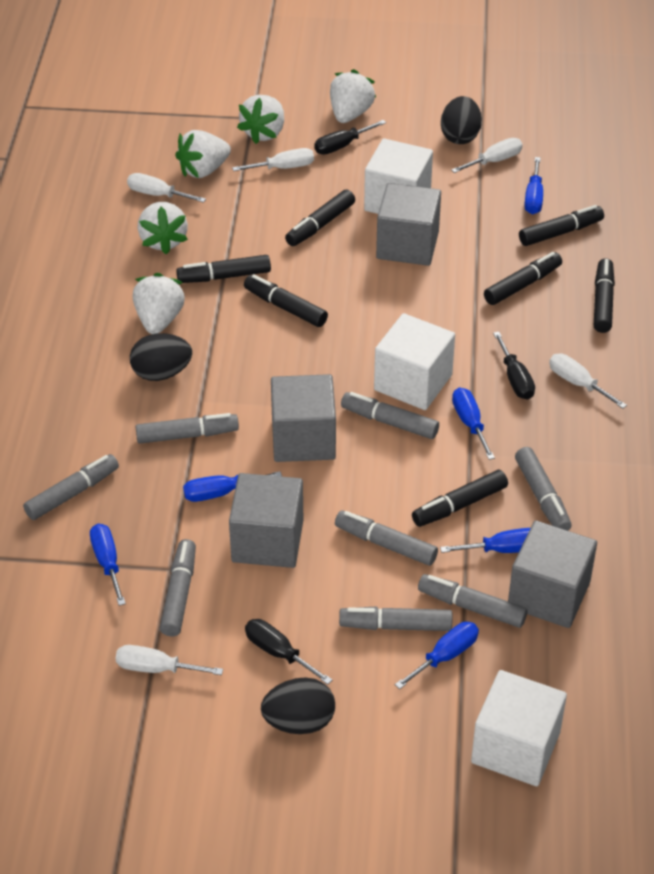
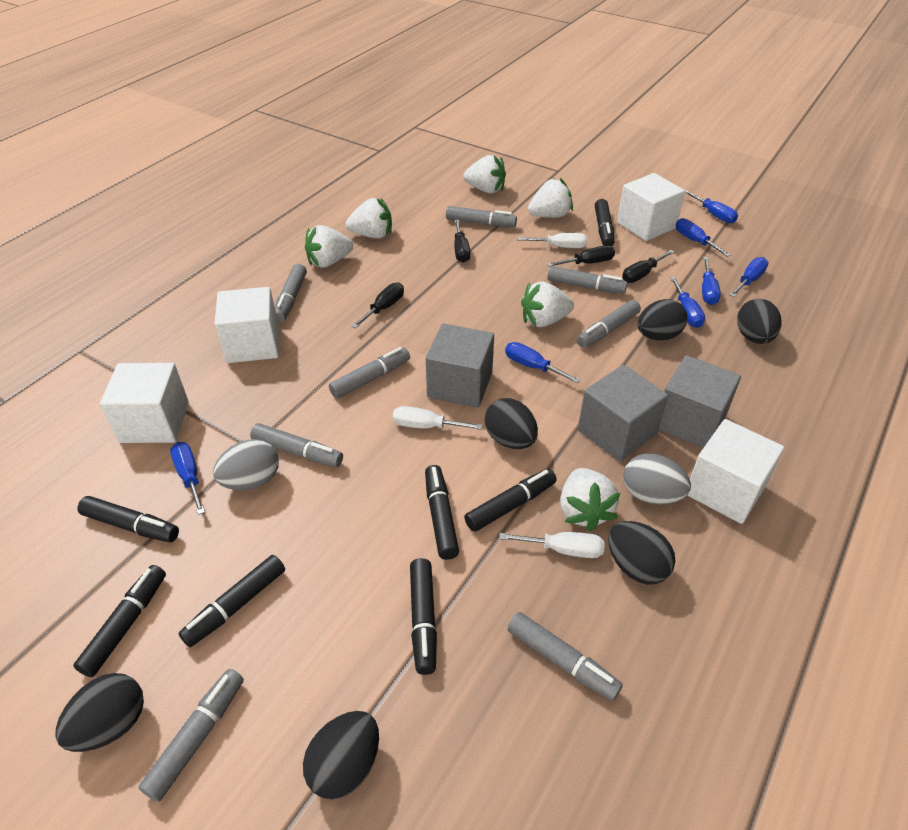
black egg: [130,333,192,381] [261,677,335,734] [441,96,482,144] = 3 -> [56,673,144,752] [303,711,379,800] [484,398,538,449] [608,521,676,585] [638,299,687,341] [737,299,782,344] = 6
black screwdriver: [245,619,332,685] [314,120,386,155] [493,332,535,400] = 3 -> [352,283,404,328] [454,219,470,263] [547,245,615,267] [622,250,675,283] = 4
blue screwdriver: [90,524,126,606] [183,471,282,502] [395,622,479,689] [440,528,530,553] [452,387,495,460] [525,157,543,214] = 6 -> [170,442,205,515] [505,342,580,383] [670,277,705,328] [676,218,731,257] [685,190,738,223] [702,257,721,305] [730,257,769,297] = 7
grey cube: [229,473,303,568] [271,374,336,462] [376,183,441,266] [508,520,597,628] = 4 -> [426,323,494,408] [578,365,668,462] [658,355,741,448] = 3
grey egg: none = 0 -> [213,439,279,490] [623,453,691,505] = 2
white cube: [364,138,433,214] [374,313,455,410] [471,670,567,786] = 3 -> [100,363,189,443] [215,287,279,363] [617,173,685,241] [687,419,784,524] = 4
white screwdriver: [115,645,223,675] [127,173,206,203] [232,148,314,171] [451,138,522,173] [549,354,627,409] = 5 -> [393,406,483,430] [499,532,605,558] [517,233,588,248] = 3
white strawberry: [133,273,185,334] [138,202,188,254] [175,130,231,178] [237,95,284,144] [330,69,376,123] = 5 -> [305,225,353,268] [346,198,392,238] [463,155,506,193] [521,281,574,327] [528,178,573,218] [560,468,621,532] = 6

